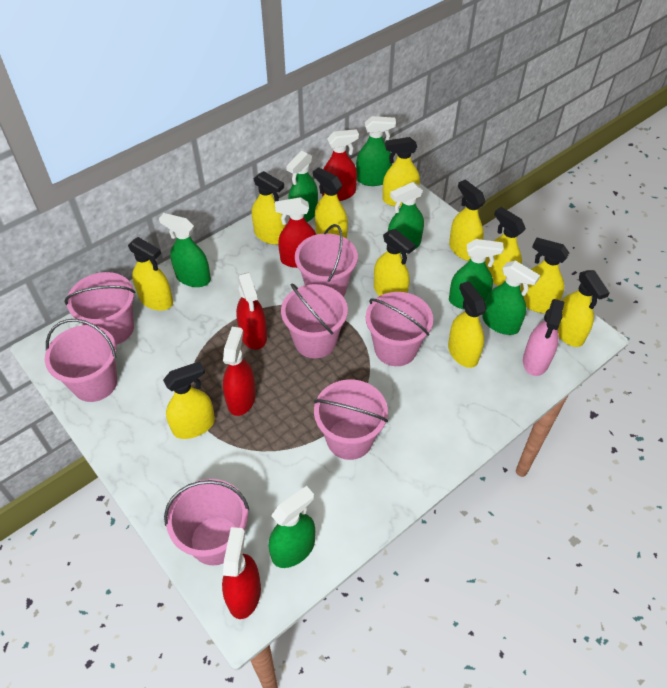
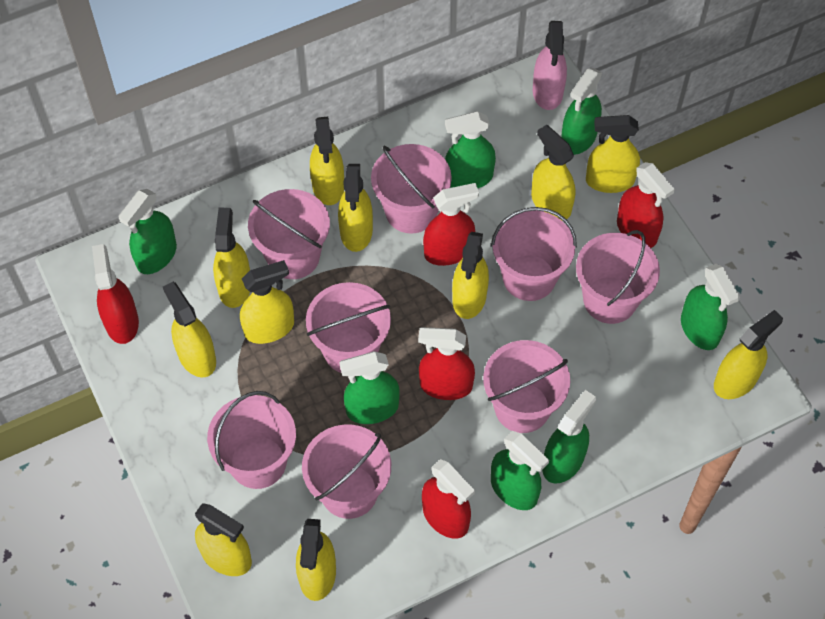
pink bucket: [45,319,117,402] [65,272,135,345] [164,479,249,565] [281,283,348,358] [295,224,358,297] [314,380,388,460] [366,292,433,366] = 7 -> [207,391,296,489] [248,189,330,279] [302,425,391,519] [306,282,391,373] [371,144,452,234] [483,340,570,433] [491,207,577,301] [576,230,660,324] = 8

